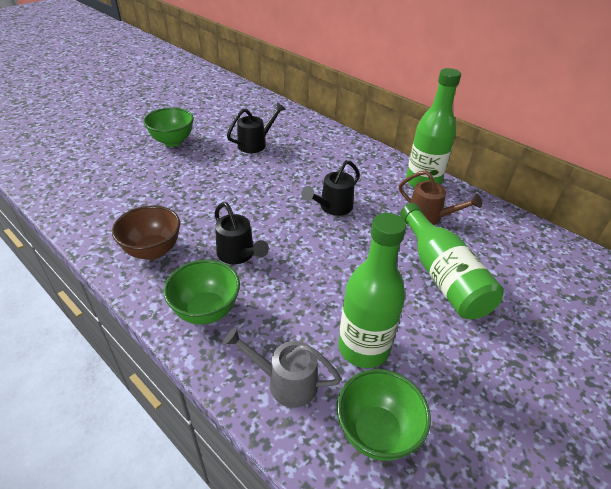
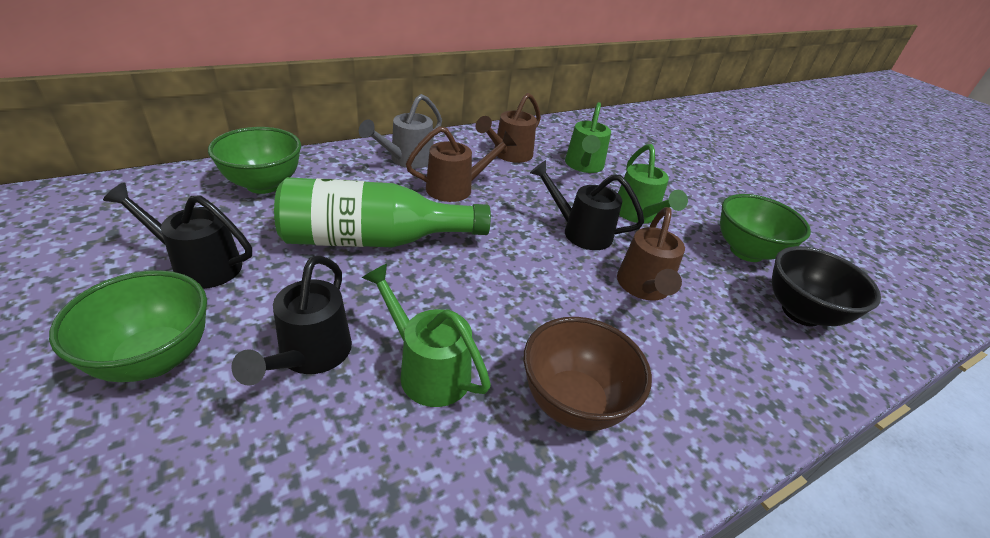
black bowl: none = 0 -> [772,246,881,326] = 1
brown watering can: [399,170,482,225] = 1 -> [406,126,517,202] [476,93,541,163] [617,207,685,300] = 3
green bottle: [338,213,406,368] [400,203,504,319] [406,68,461,188] = 3 -> [274,177,491,247] = 1
green watering can: none = 0 -> [362,264,491,407] [565,102,611,173] [618,144,688,223] = 3

